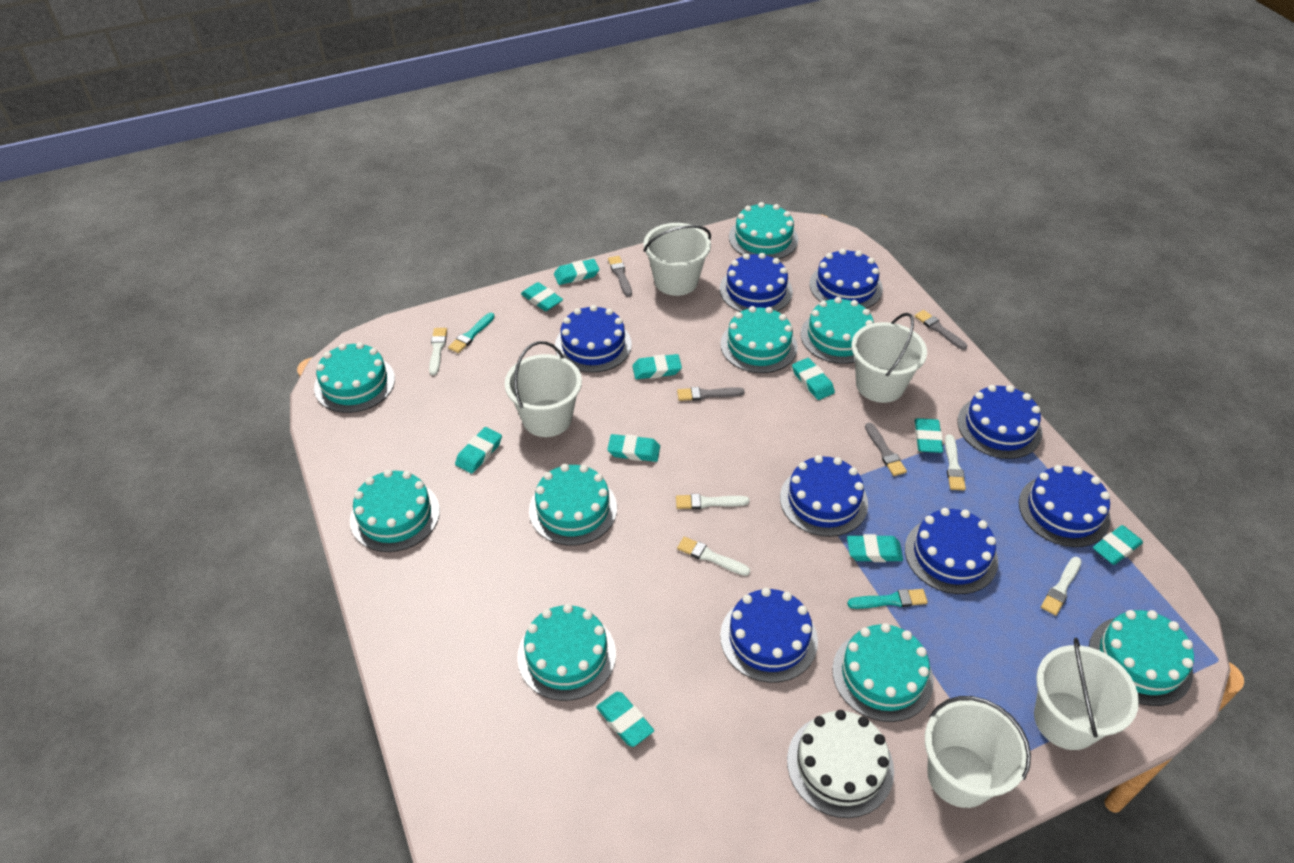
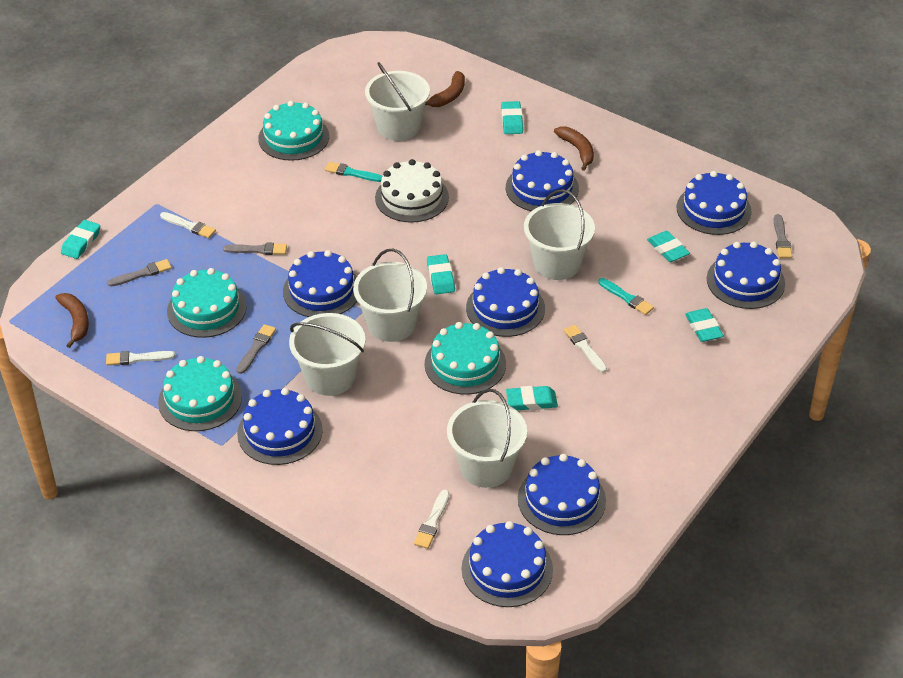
brown banana: none = 0 -> [55,293,89,348] [425,71,465,107] [554,126,594,171] = 3
turquoise cake: [314,342,395,413] [350,469,440,552] [517,604,616,701] [529,464,617,545] [720,306,798,373] [729,202,798,259] [801,297,874,364] [832,623,934,722] [1089,610,1194,706] = 9 -> [158,356,242,431] [167,268,246,338] [258,101,329,161] [425,322,506,395] = 4
turquoise eraser: [455,427,502,474] [521,282,563,311] [554,259,599,285] [596,692,654,747] [607,434,660,462] [632,354,682,379] [792,358,835,400] [847,534,903,562] [915,418,943,453] [1093,525,1143,565] = 10 -> [61,220,100,259] [427,254,455,294] [501,101,523,134] [506,386,558,410] [647,231,690,262] [685,308,724,342] = 6
white brush: [429,328,447,375] [676,494,749,509] [677,537,750,576] [945,434,966,491] [1041,557,1082,616] = 5 -> [106,351,175,365] [160,212,216,238] [414,490,450,549] [564,325,607,373] = 4

